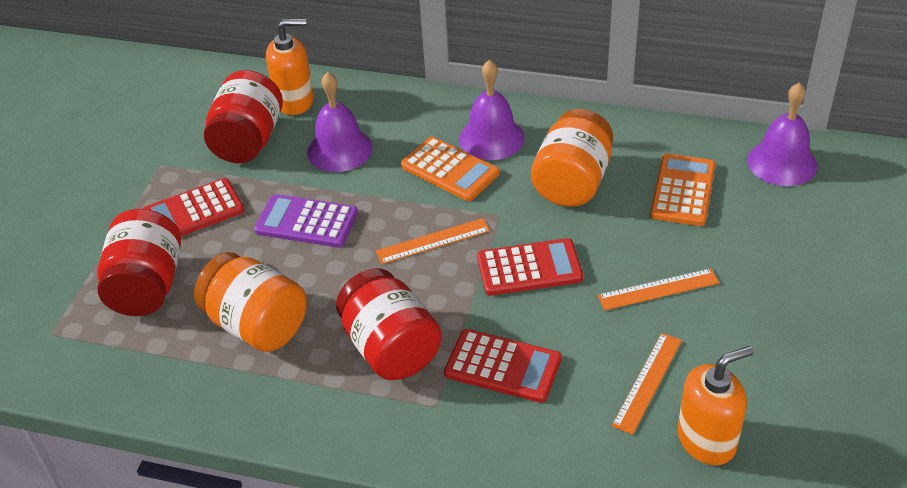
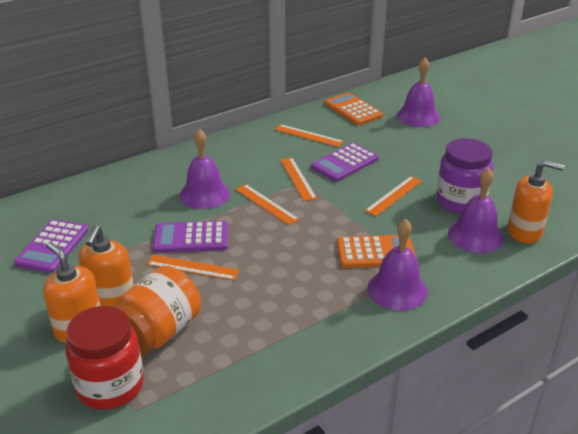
orange jar: [194,252,307,352] [531,109,613,207] = 2 -> [113,266,201,356] = 1
orange ruler: [376,218,490,264] [597,268,719,310] [612,333,682,435] = 3 -> [147,255,240,280] [235,184,300,225] [275,124,344,147] [280,158,317,201] [365,176,422,216] = 5
orange soap dispenser: [266,19,314,115] [677,346,754,465] = 2 -> [43,242,100,343] [79,225,133,307] [508,160,565,243] = 3
purple bell: [307,72,373,172] [459,60,524,160] [747,82,817,186] = 3 -> [179,129,230,209] [367,218,428,311] [397,58,440,127] [448,168,504,253] = 4
purple calculator: [254,194,358,248] = 1 -> [14,219,89,273] [153,221,228,253] [311,143,379,182] = 3
purple jar: none = 0 -> [436,138,493,214] = 1
red calculator: [143,178,244,236] [444,329,562,403] [477,238,583,296] = 3 -> none = 0
red jar: [97,209,181,316] [204,70,283,163] [336,268,442,380] = 3 -> [65,306,144,410] = 1

